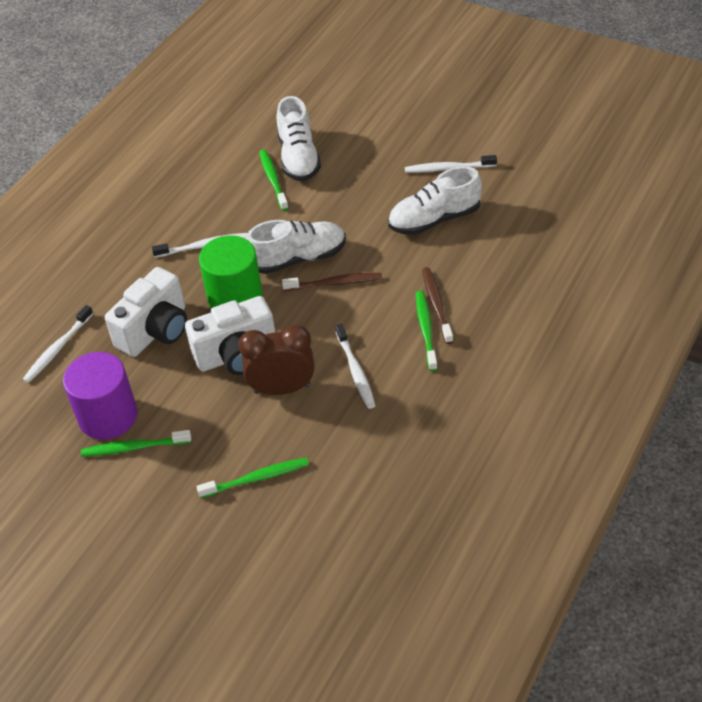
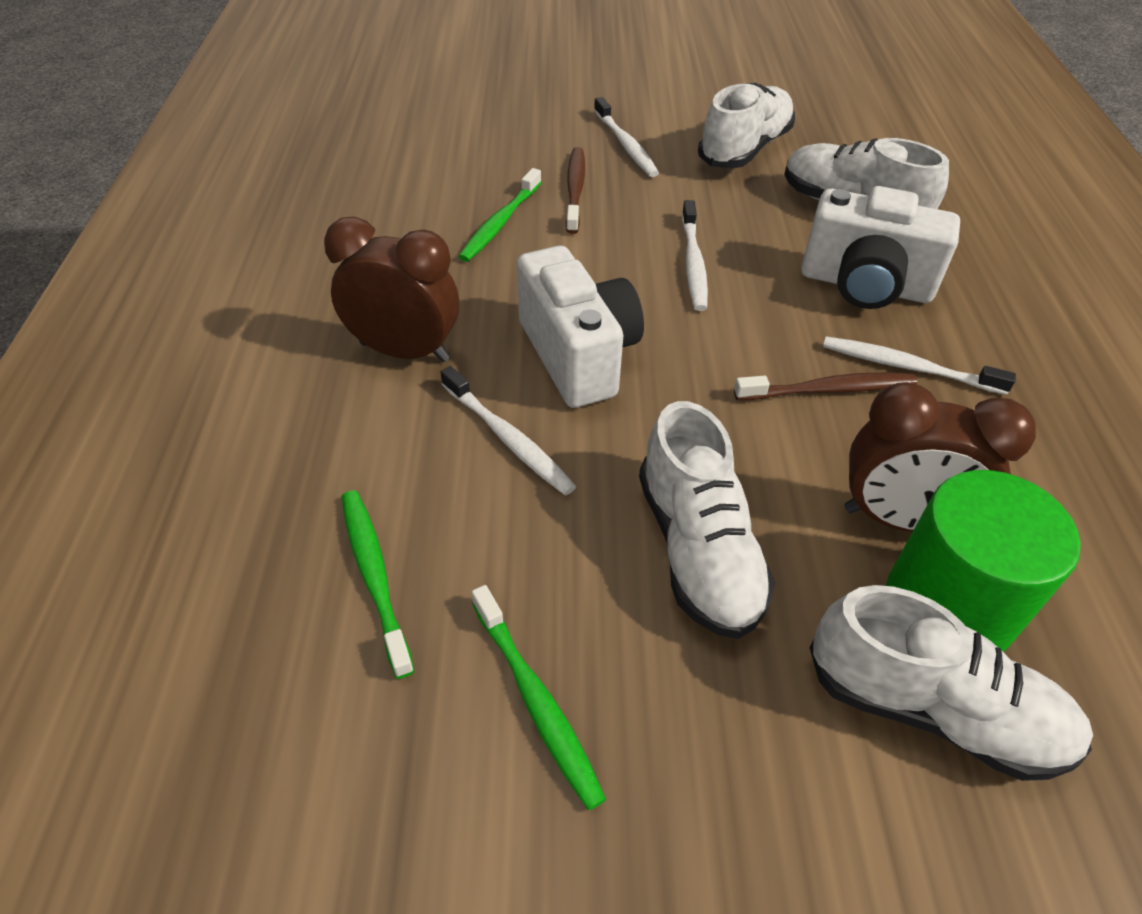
brown clock: [238,324,314,395] = 1 -> [324,217,459,362] [845,382,1036,532] = 2
green toothbrush: [81,430,191,457] [196,458,309,498] [259,150,288,211] [416,291,437,371] = 4 -> [342,491,414,679] [458,168,542,262] [472,585,606,810] = 3
purple cylinder: [63,352,138,440] = 1 -> none = 0
white shoe: [246,220,346,274] [277,96,321,181] [388,166,482,235] = 3 -> [639,401,775,639] [698,83,795,168] [784,138,949,209] [810,585,1093,781] = 4

